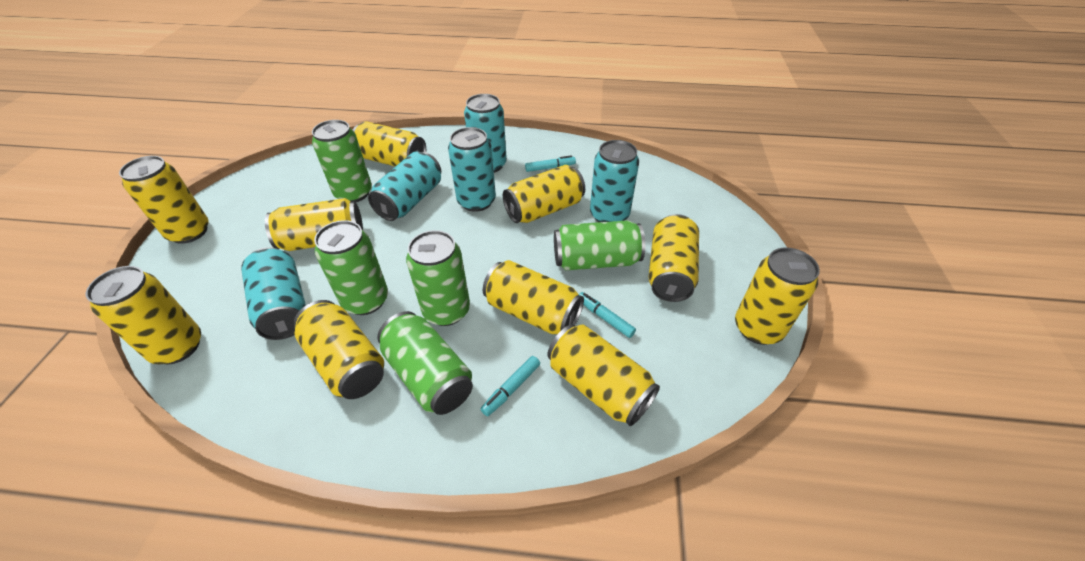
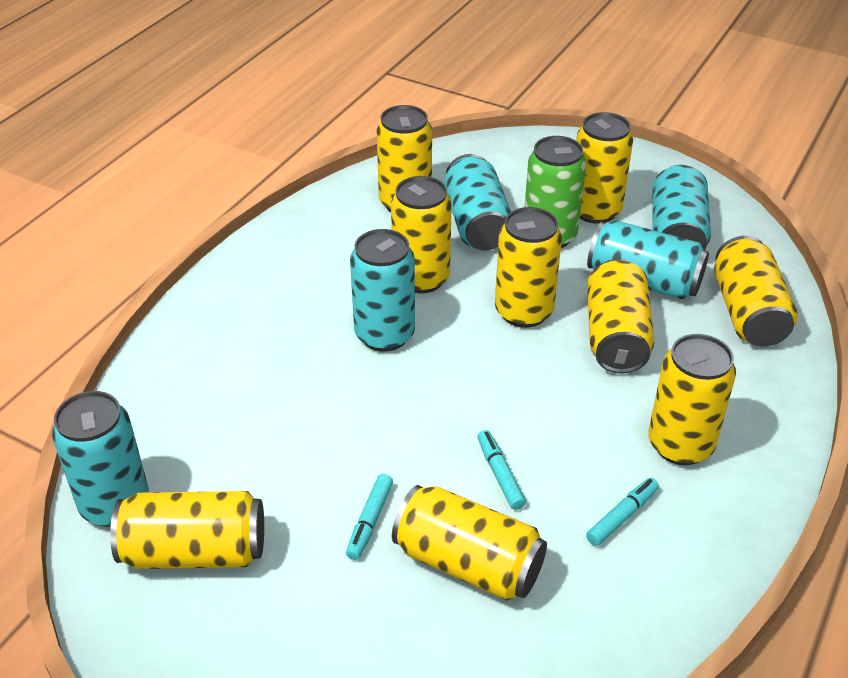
green can: [312,120,372,202] [314,220,388,315] [377,311,473,415] [406,230,470,326] [554,220,645,271] = 5 -> [525,136,586,248] = 1
yellow can: [86,266,201,364] [119,156,209,244] [265,198,363,251] [293,300,384,399] [353,121,426,167] [483,260,584,334] [503,165,585,223] [547,324,660,426] [649,214,699,302] [735,247,820,345] = 10 -> [110,491,264,569] [376,105,432,212] [391,176,452,293] [392,485,547,601] [495,207,562,328] [576,112,633,224] [587,259,655,374] [648,334,736,465] [714,236,798,347] = 9

